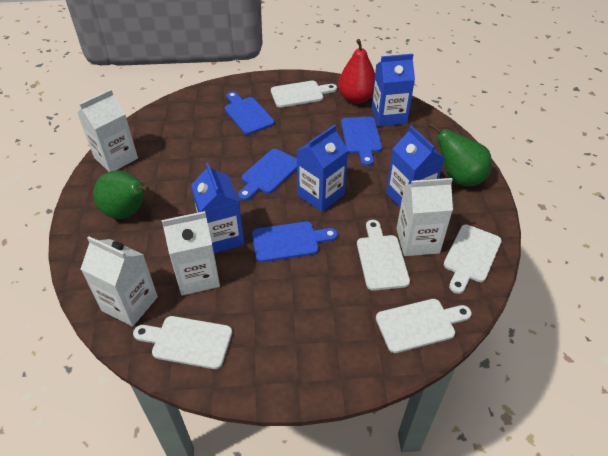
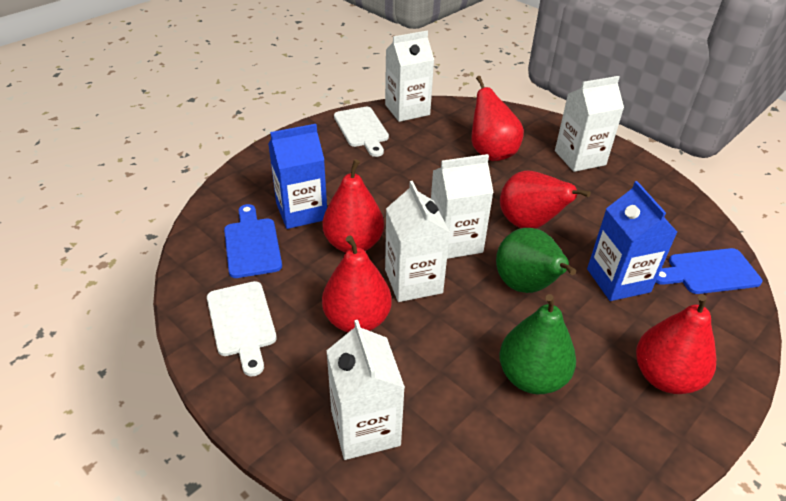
blue carton: [191,163,244,253] [297,125,348,212] [371,54,415,127] [386,126,444,208] = 4 -> [268,124,327,229] [587,181,677,301] = 2
blue cutting board: [225,91,274,135] [238,149,297,201] [252,222,338,262] [341,117,382,166] = 4 -> [224,204,282,278] [655,248,762,294] = 2
red pear: [338,39,375,104] = 1 -> [322,159,384,253] [322,236,392,332] [472,76,524,161] [500,171,591,229] [636,294,716,394] = 5
white carton: [77,89,138,172] [81,236,158,327] [162,211,220,296] [396,178,453,256] = 4 -> [326,320,405,460] [385,31,434,122] [385,181,450,302] [431,154,494,259] [555,76,624,172] = 5
white cutting board: [133,316,232,369] [271,81,337,108] [357,220,410,291] [376,299,472,353] [444,224,502,294] = 5 -> [207,281,277,376] [334,107,389,157] = 2

